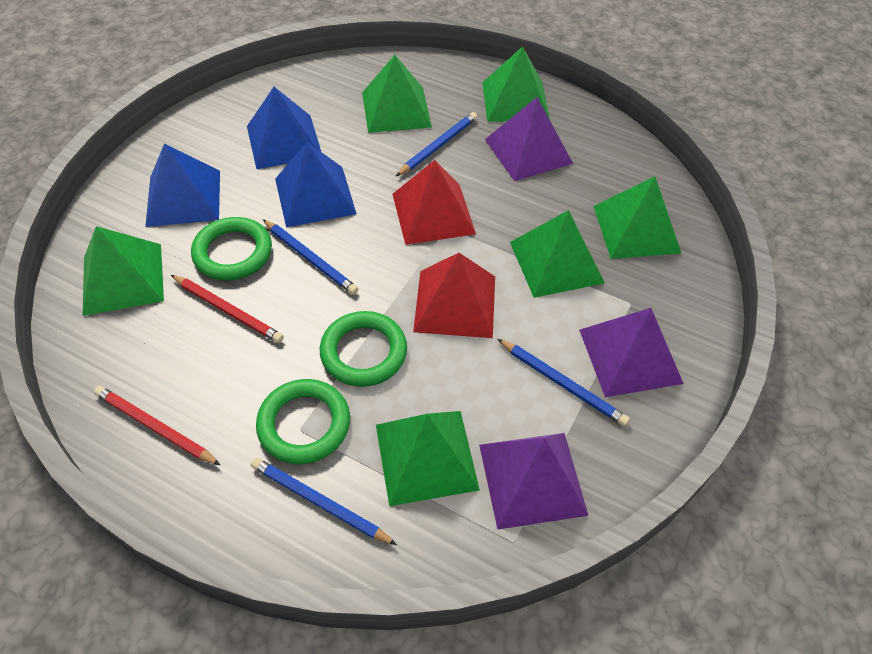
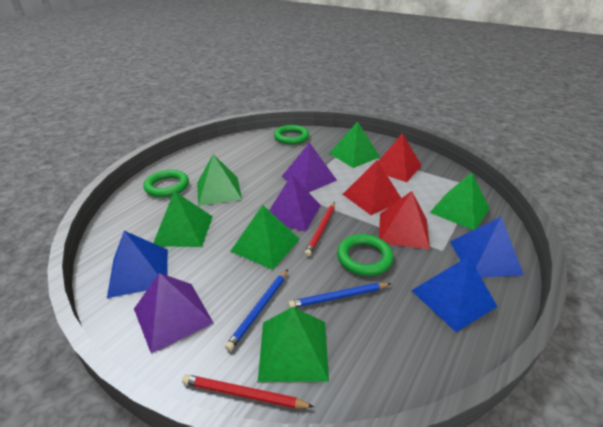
blue pencil: [251,457,397,545] [263,219,358,295] [396,112,477,176] [497,339,630,426] = 4 -> [225,269,288,351] [288,283,391,308] = 2
red pyramid: [392,160,476,245] [413,253,495,338] = 2 -> [342,160,401,215] [378,133,422,182] [379,191,430,250] = 3

